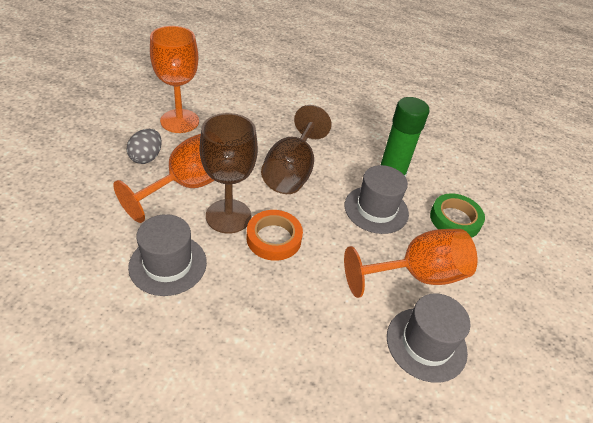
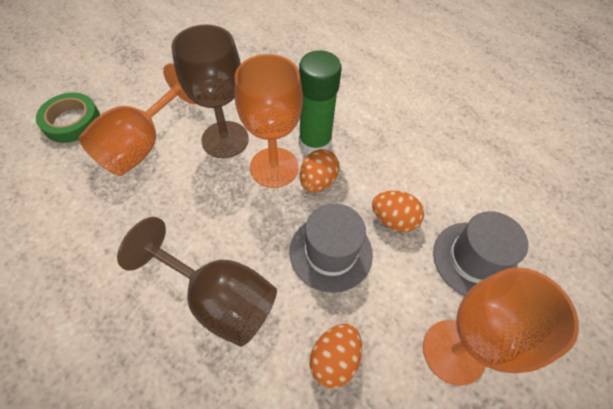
grey egg: [127,129,162,164] = 1 -> none = 0
grey hat: [128,214,207,296] [345,165,409,234] [387,293,471,383] = 3 -> [290,203,373,293] [433,211,528,296] = 2
orange egg: none = 0 -> [299,149,340,192] [310,324,362,388] [372,191,424,232] = 3
orange tape: [246,210,303,261] = 1 -> none = 0

